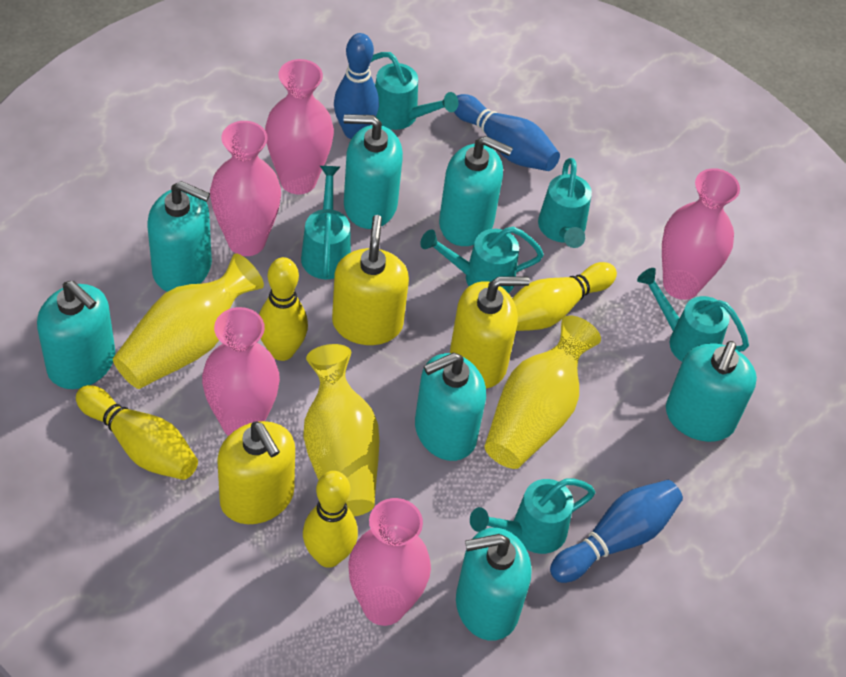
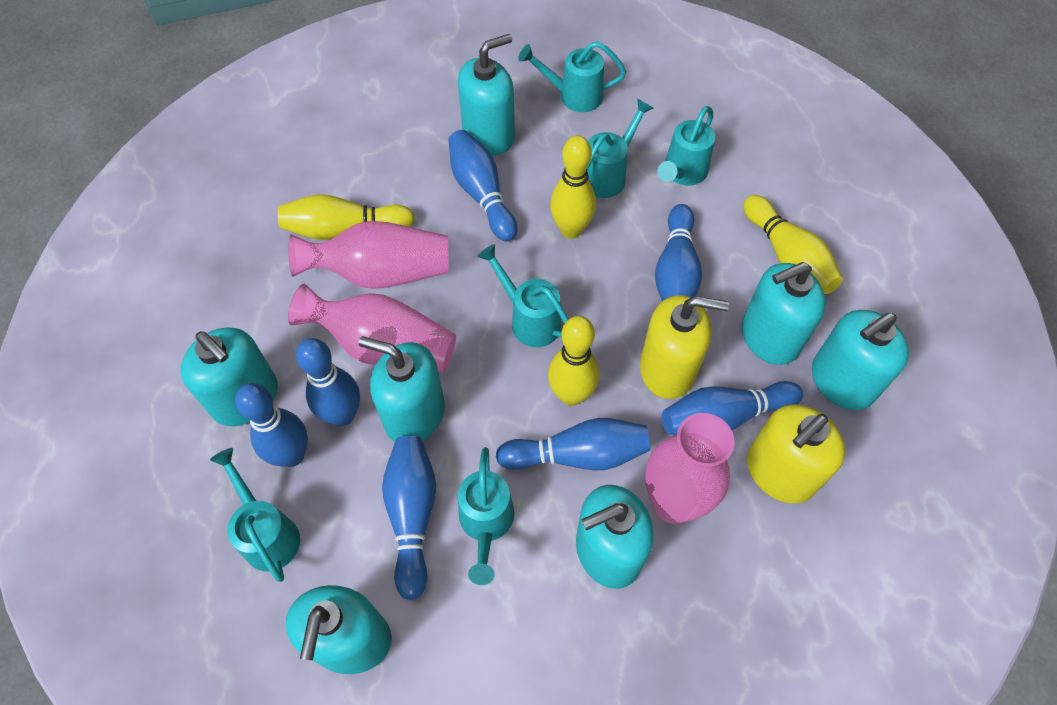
blue bowling pin: [334,33,379,139] [454,94,560,171] [550,480,683,583] = 3 -> [235,383,308,467] [296,338,360,426] [382,436,436,600] [449,130,517,241] [496,418,650,471] [655,204,702,301] [662,381,803,435] = 7
pink vase: [202,307,280,436] [210,121,281,256] [265,59,334,194] [348,498,431,626] [662,168,740,300] = 5 -> [288,221,449,289] [288,284,456,372] [645,413,735,524] = 3
yellow soap dispenser: [217,421,295,524] [332,215,409,345] [450,276,530,389] = 3 -> [640,295,729,399] [747,404,845,504] = 2
yellow vase: [113,253,264,389] [303,344,379,517] [485,316,601,469] = 3 -> none = 0

